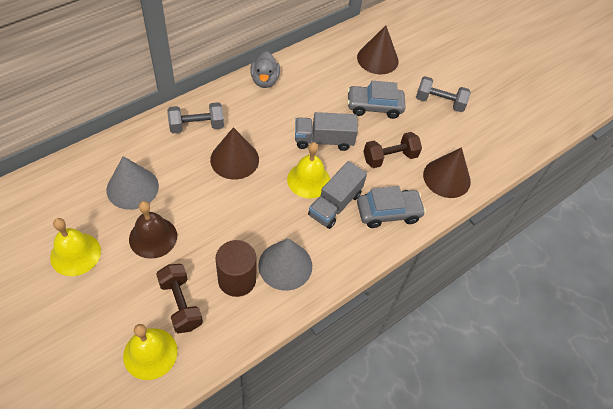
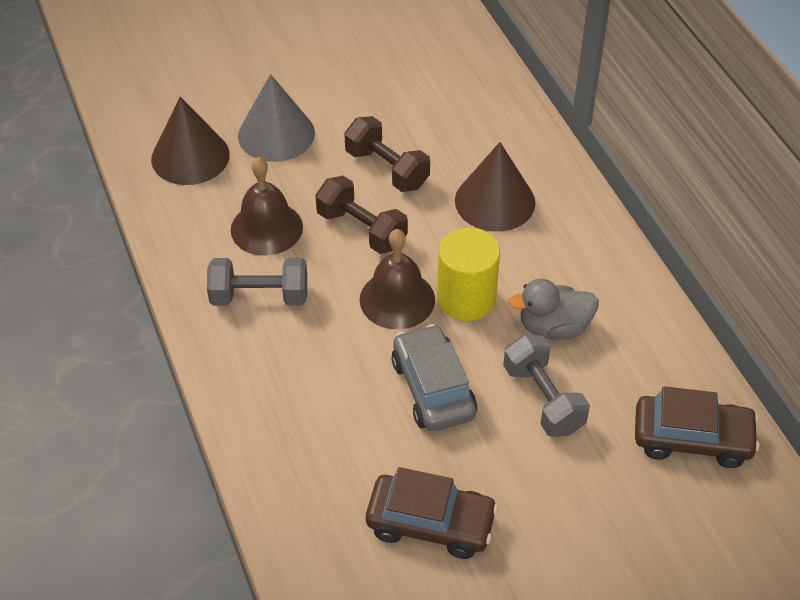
brown bell: [129,201,177,259] = 1 -> [231,156,303,256] [360,229,435,329] = 2
brown car: none = 0 -> [366,467,498,559] [635,386,760,468] = 2
brown cone: [210,127,259,180] [357,25,399,74] [423,147,471,198] = 3 -> [151,97,230,185] [455,142,535,232] = 2
brown cylinder: [215,240,257,297] = 1 -> none = 0
grey car: [347,81,405,119] [357,186,426,228] = 2 -> [391,324,477,431] = 1
grey cone: [107,156,159,210] [258,238,312,291] = 2 -> [238,74,315,162] = 1
grey truck: [295,112,358,151] [308,161,367,229] = 2 -> none = 0
yellow bell: [50,218,101,276] [123,324,178,380] [287,142,330,198] = 3 -> none = 0
yellow cylinder: none = 0 -> [437,228,500,321] = 1

